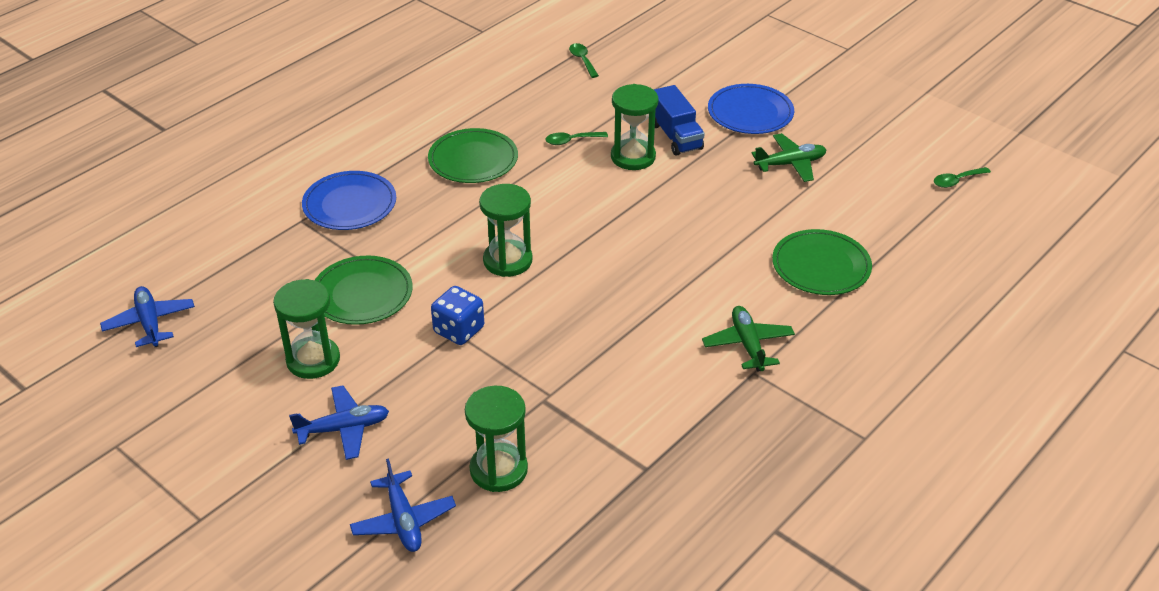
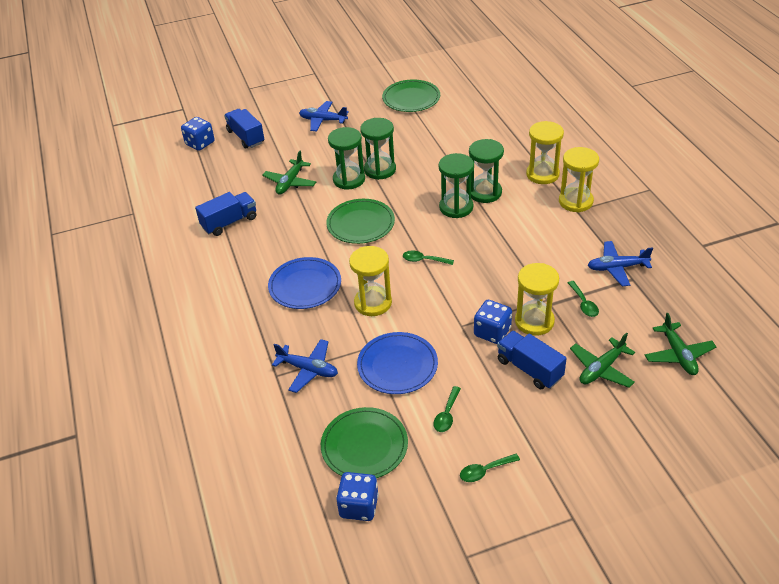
blue dice: [431,286,484,345] = 1 -> [181,117,215,151] [336,472,379,521] [474,300,512,344] = 3
blue truck: [654,85,705,156] = 1 -> [195,192,256,236] [224,109,264,149] [497,331,567,389] = 3
green plane: [702,306,795,372] [751,133,826,182] = 2 -> [262,151,316,195] [570,333,635,388] [645,313,716,375] = 3
green spoon: [545,132,608,145] [569,43,599,78] [934,167,991,188] = 3 -> [403,251,454,265] [433,386,461,432] [460,454,520,482] [568,281,599,317] = 4
yellow hourglass: none = 0 -> [349,246,392,316] [515,263,559,336] [526,121,564,184] [559,147,599,212] = 4

